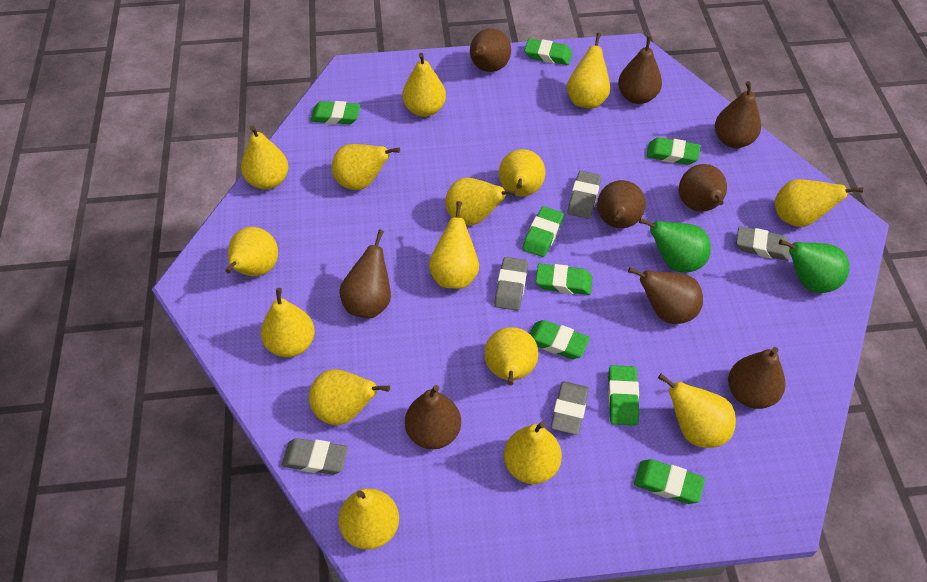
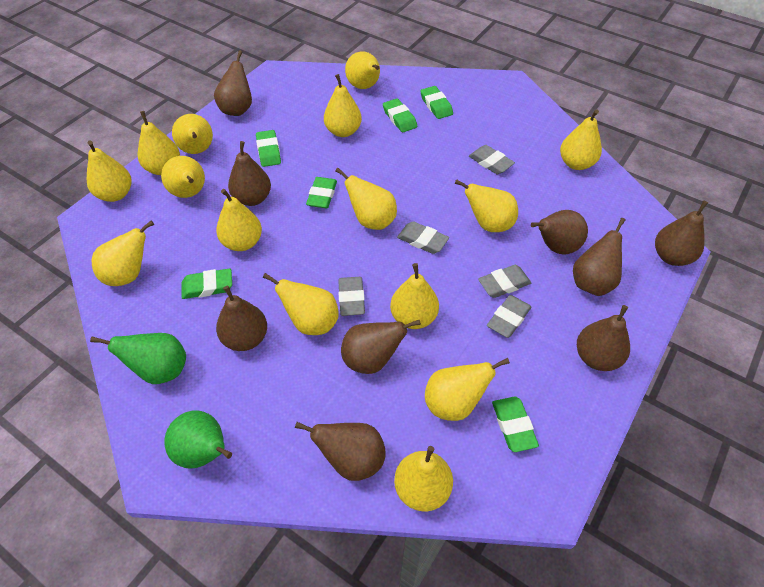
green eraser: [310,101,360,124] [522,206,564,257] [525,39,572,65] [530,320,590,359] [536,264,592,295] [608,365,639,426] [634,459,705,504] [646,137,701,165] = 8 -> [182,268,232,299] [256,130,281,167] [306,177,337,208] [383,98,417,133] [420,86,453,119] [492,397,539,452] = 6

